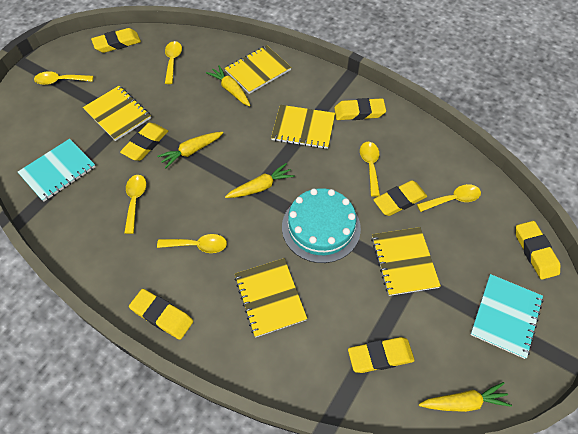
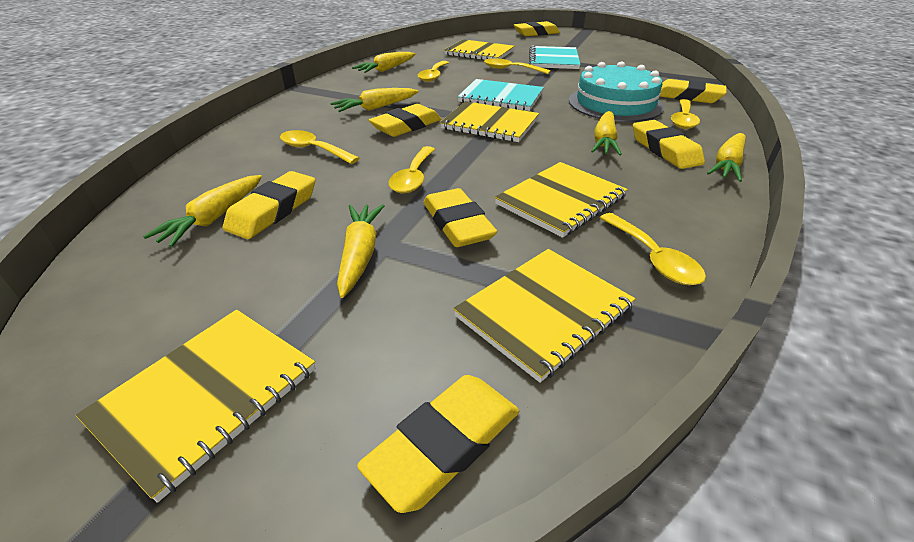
yellow carrot: [157,132,223,169] [206,65,251,106] [225,163,295,198] [419,382,512,412] = 4 -> [143,175,262,247] [330,88,419,112] [337,204,384,298] [352,52,416,73] [591,111,622,156] [707,133,746,182] = 6

